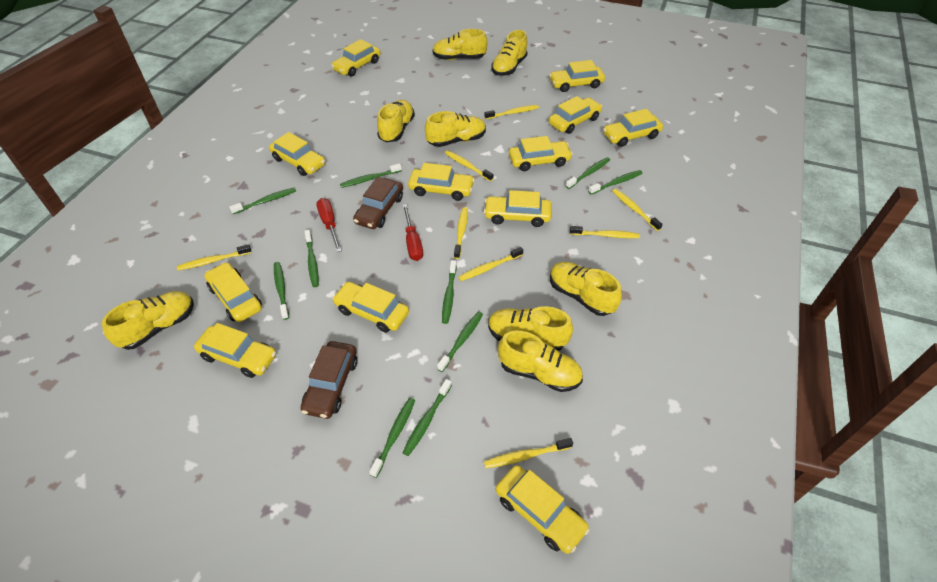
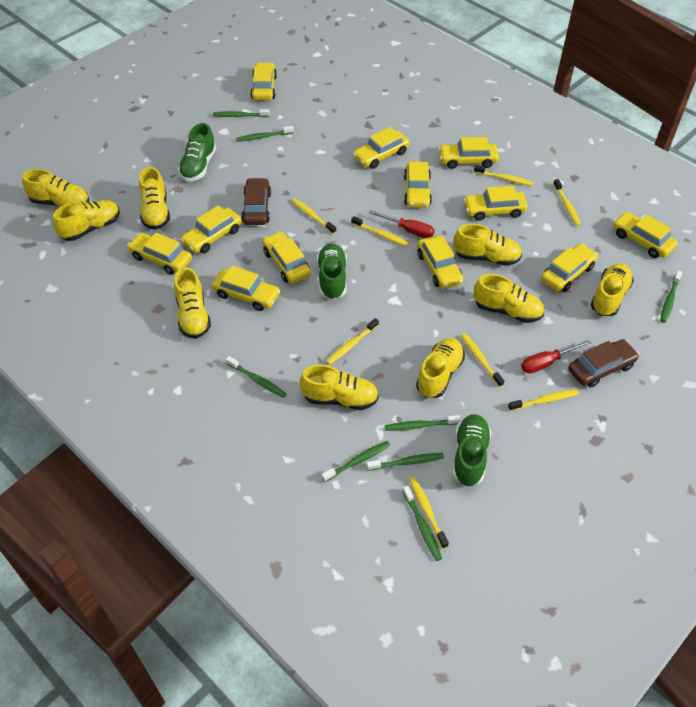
green shoe: none = 0 -> [178,123,216,181] [317,243,347,300] [453,414,492,487] = 3
green toothbrush: [229,188,296,214] [274,262,289,320] [305,230,319,287] [340,163,402,188] [369,398,415,478] [402,379,452,456] [437,311,483,372] [442,260,457,324] [566,157,610,189] [588,170,643,194] = 10 -> [213,109,270,117] [226,356,286,398] [236,126,294,142] [321,441,390,482] [367,453,444,471] [385,415,461,431] [402,486,442,561] [660,270,682,323] = 8
yellow shoe: [102,291,194,350] [377,100,415,142] [425,111,486,147] [432,29,488,60] [488,306,573,351] [491,30,528,76] [498,331,583,392] [550,262,622,316] = 8 -> [22,169,89,207] [53,200,120,241] [139,167,170,230] [174,267,211,339] [300,365,379,410] [416,338,465,398] [453,224,522,266] [474,274,544,323] [591,263,634,316] = 9

